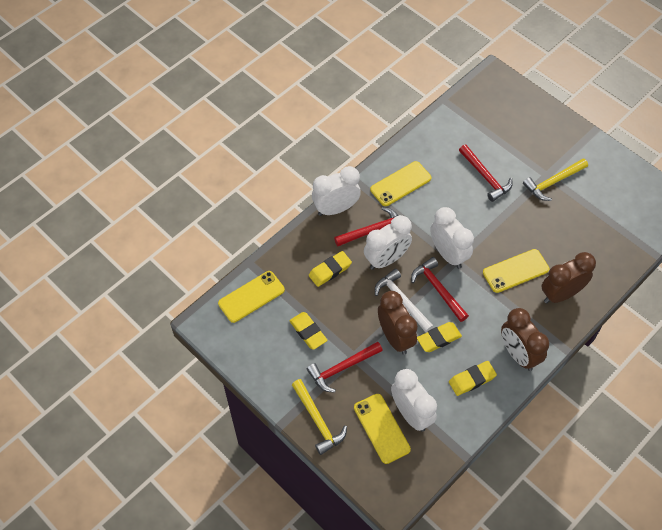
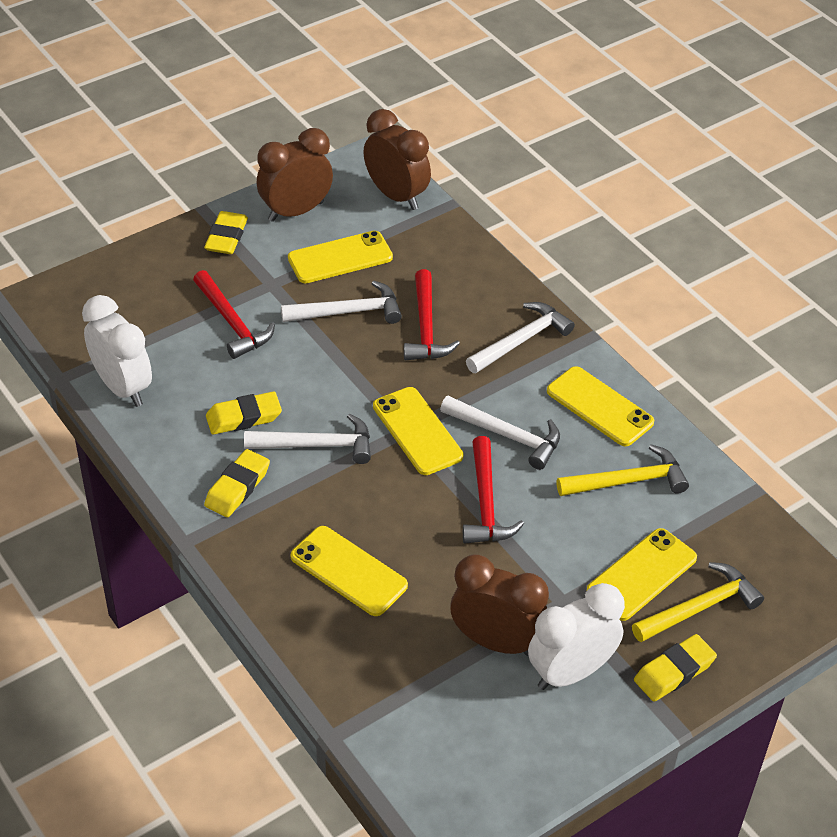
red hammer: [307,342,383,393] [334,207,398,246] [411,257,469,322] [459,144,513,202] = 4 -> [193,270,275,359] [404,269,460,360] [463,436,524,543] = 3
white clock: [312,166,361,216] [364,215,412,270] [391,369,437,432] [430,207,474,269] = 4 -> [82,295,152,407] [528,583,625,690] = 2
white hammer: [375,268,434,333] = 1 -> [244,413,371,464] [281,281,402,324] [440,396,560,470] [466,302,575,373] = 4
yellow phone: [218,271,285,323] [354,394,411,464] [370,161,431,206] [483,249,549,293] = 4 -> [288,231,393,283] [291,526,408,616] [373,387,464,475] [547,366,654,447] [587,528,697,621] = 5

